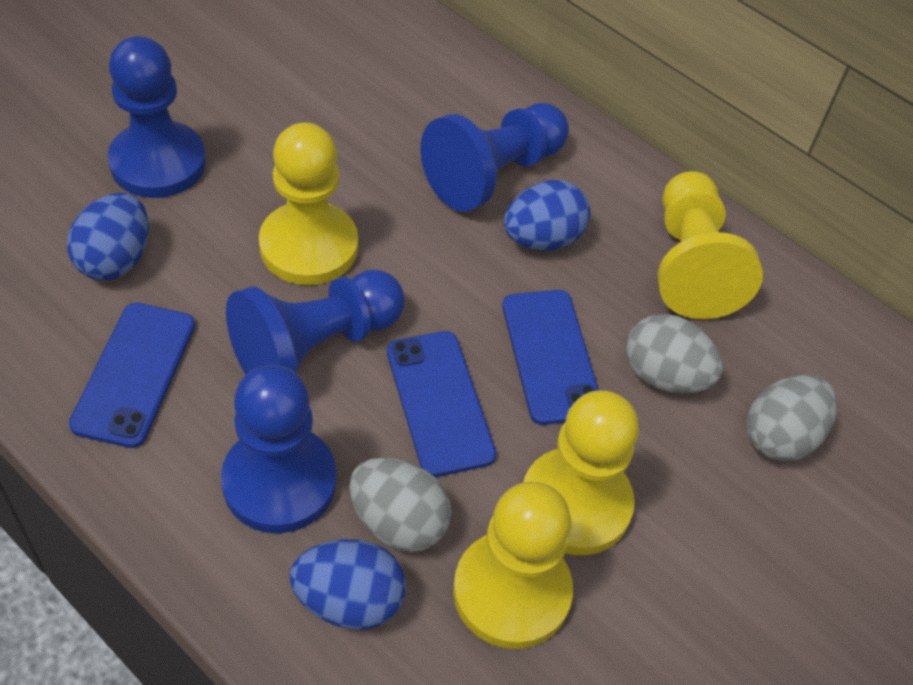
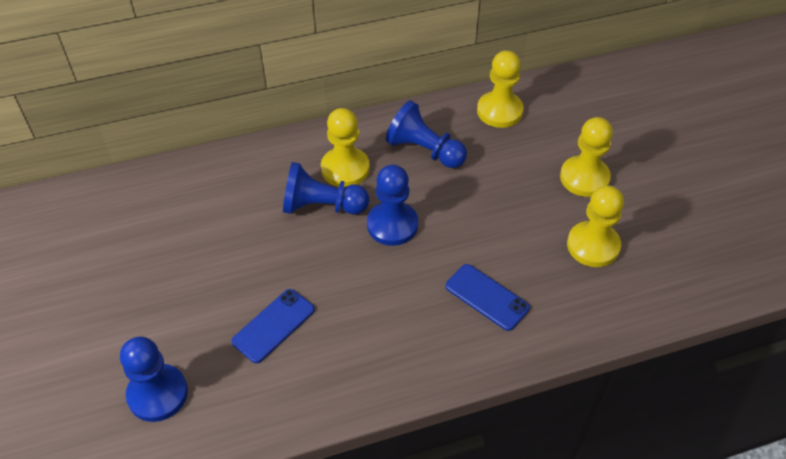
blue egg: [67,193,149,281] [290,539,406,630] [504,180,591,251] = 3 -> none = 0
blue phone: [69,303,195,448] [387,331,496,477] [502,290,599,425] = 3 -> [231,289,315,363] [445,264,530,331] = 2
grey egg: [349,458,451,552] [626,314,723,394] [746,374,837,461] = 3 -> none = 0

